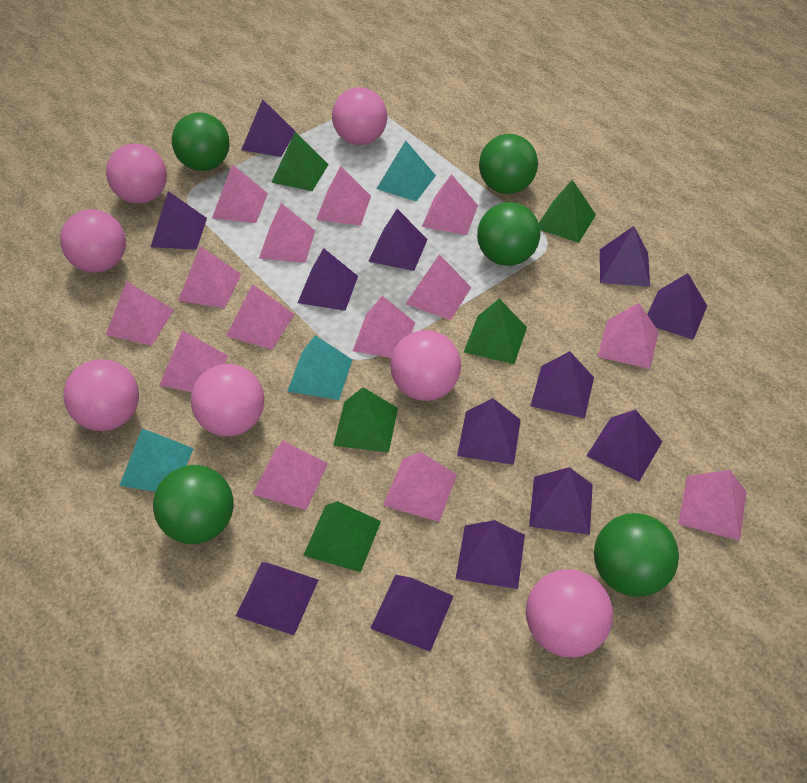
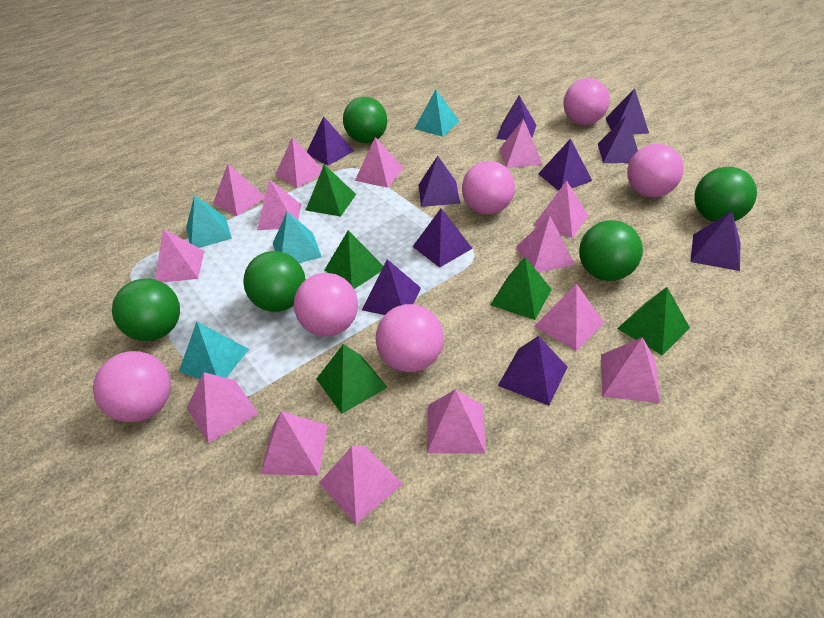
pink ball: [60,209,126,273] [63,359,139,431] [106,143,167,204] [191,364,264,436] [332,87,387,145] [390,330,461,401] [526,569,613,658] = 7 -> [93,351,171,422] [294,273,358,336] [376,304,444,372] [462,161,515,215] [563,78,610,125] [627,144,684,197] = 6
purple pyramid: [151,191,207,250] [236,562,318,635] [241,99,296,157] [298,248,358,311] [368,209,428,271] [370,575,454,652] [456,520,525,589] [457,398,521,465] [529,467,593,535] [530,351,594,418] [587,409,663,482] [600,226,650,287] [647,273,707,340] = 13 -> [307,116,354,166] [362,259,421,315] [413,208,473,268] [419,156,460,207] [496,96,536,140] [498,336,567,405] [538,138,592,191] [598,115,638,163] [605,88,649,134] [690,211,740,271] = 10
turquoise pyramid: [119,428,194,492] [287,335,352,400] [377,140,436,202] = 3 -> [179,322,249,379] [186,195,232,248] [273,212,322,263] [414,90,460,137] = 4

